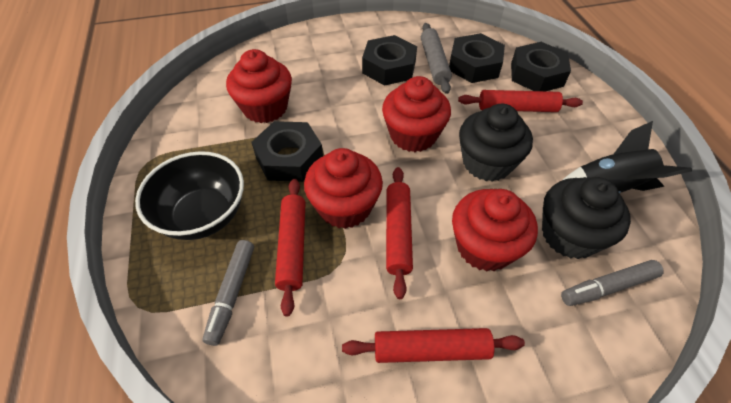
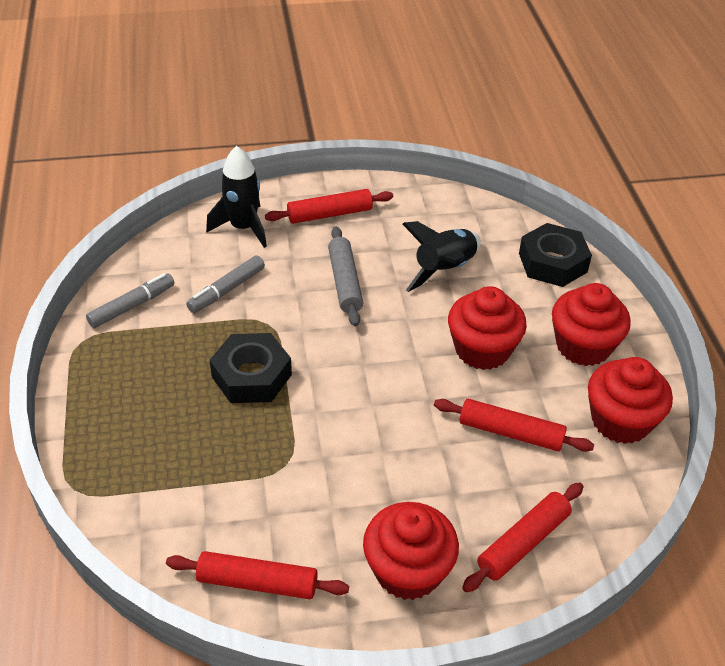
black bowl: [135,151,244,240] = 1 -> none = 0
black cupcake: [459,104,533,182] [542,177,631,259] = 2 -> none = 0
black nut: [251,121,323,182] [362,35,417,86] [449,33,505,83] [511,42,571,91] = 4 -> [210,333,292,403] [519,223,592,287] = 2
black rocket: [563,121,692,193] = 1 -> [206,146,267,248] [402,221,481,292] = 2

